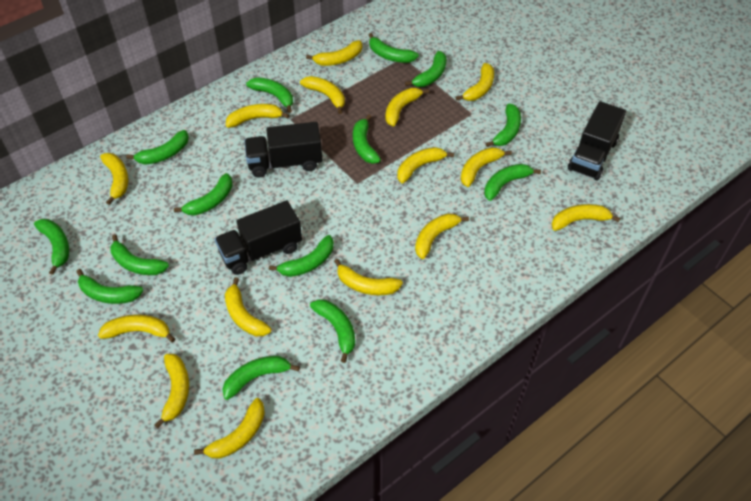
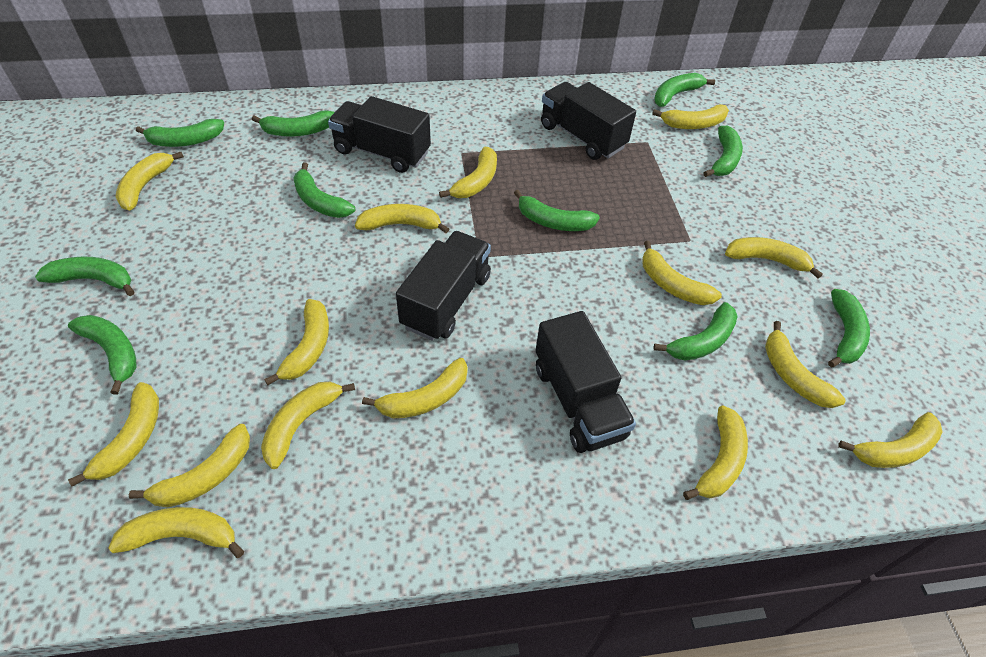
black truck: [215,200,302,275] [244,122,322,178] [568,101,626,180] = 3 -> [328,96,431,173] [396,231,491,341] [535,311,636,453] [541,82,636,160] = 4
green banana: [34,219,69,275] [76,269,143,304] [110,235,169,275] [126,130,189,165] [174,173,233,215] [222,356,300,400] [246,77,293,113] [269,235,334,277] [310,299,355,363] [353,115,381,164] [369,33,419,63] [405,51,446,87] [484,164,541,201] [485,104,521,147] = 14 -> [35,257,135,296] [68,315,136,395] [136,119,224,147] [252,110,335,137] [293,163,355,218] [514,190,600,231] [654,73,715,107] [654,302,738,360] [703,126,743,177] [828,289,870,368] = 10

